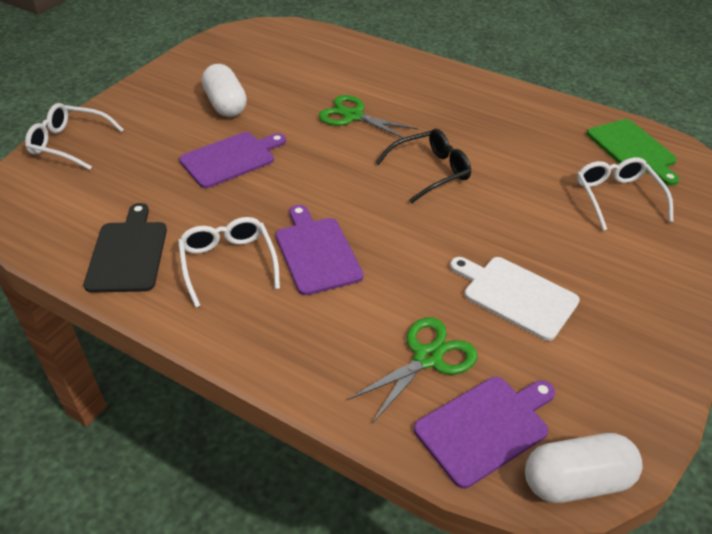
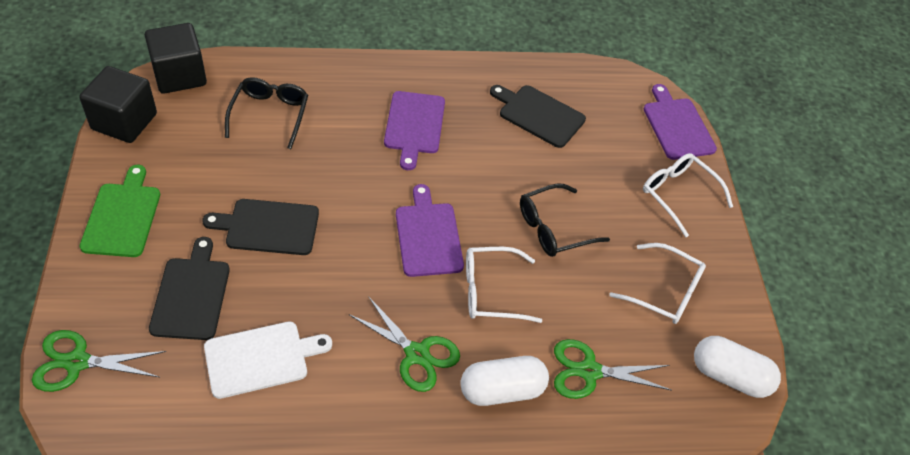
black cube: none = 0 -> [79,66,157,143] [145,23,207,94] = 2
black cutting board: [84,203,167,293] = 1 -> [149,237,230,340] [202,199,319,255] [490,85,586,148] = 3
black glasses: [376,129,471,204] = 1 -> [225,77,308,149] [520,184,610,257] = 2
green scissors: [319,95,418,138] [347,317,478,423] = 2 -> [32,330,166,392] [349,296,460,392] [554,339,672,399] = 3

